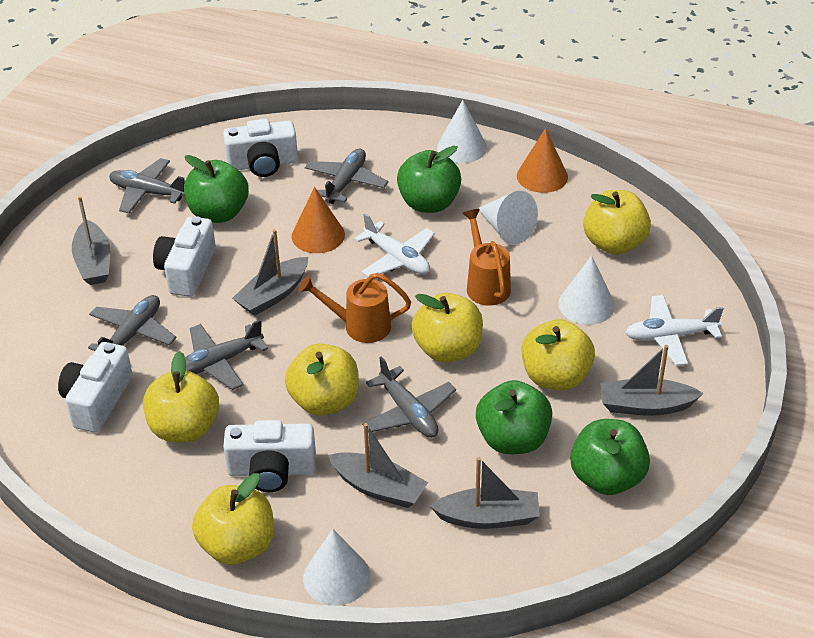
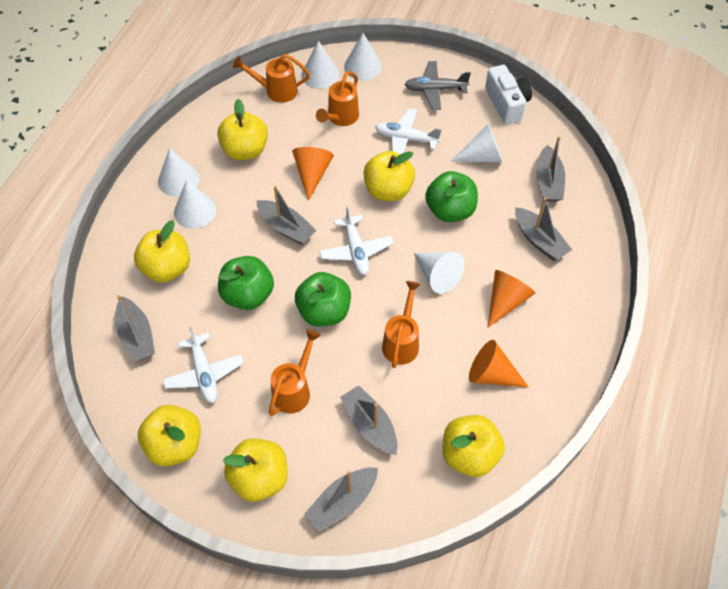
green apple: [184,155,249,223] [397,146,461,213] [476,380,552,454] [570,419,650,495] = 4 -> [218,256,274,310] [295,272,351,327] [425,171,478,222] = 3
grey boat: [72,196,110,285] [232,229,308,316] [328,423,428,508] [430,457,540,529] [600,345,703,416] = 5 -> [115,295,155,362] [256,186,317,245] [305,467,378,532] [340,385,398,455] [515,197,572,261] [536,136,565,202] = 6
grey plane: [88,295,177,351] [109,158,185,213] [185,319,268,390] [305,148,389,204] [362,356,456,438] = 5 -> [405,61,471,110] = 1
orange cone: [291,187,345,253] [517,128,568,193] = 2 -> [292,147,334,201] [469,340,529,387] [488,270,535,327] = 3
orange watering can: [298,273,411,343] [462,209,511,306] = 2 -> [233,54,310,103] [269,330,321,416] [316,71,359,126] [382,281,421,368] = 4
white camera: [58,342,133,433] [153,216,216,297] [223,119,298,177] [223,420,316,492] = 4 -> [485,65,532,125] = 1
white cone: [303,529,371,606] [437,100,487,163] [477,191,538,244] [558,256,615,325] = 4 -> [158,148,200,197] [174,180,216,229] [302,41,339,89] [344,33,382,80] [414,252,464,294] [451,124,503,162] = 6
white plane: [354,213,435,277] [625,295,724,366] = 2 -> [163,327,244,403] [319,206,393,275] [375,108,442,154] = 3

